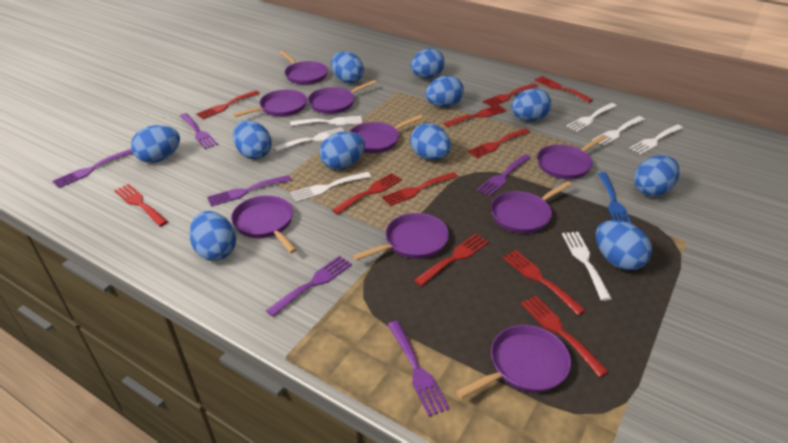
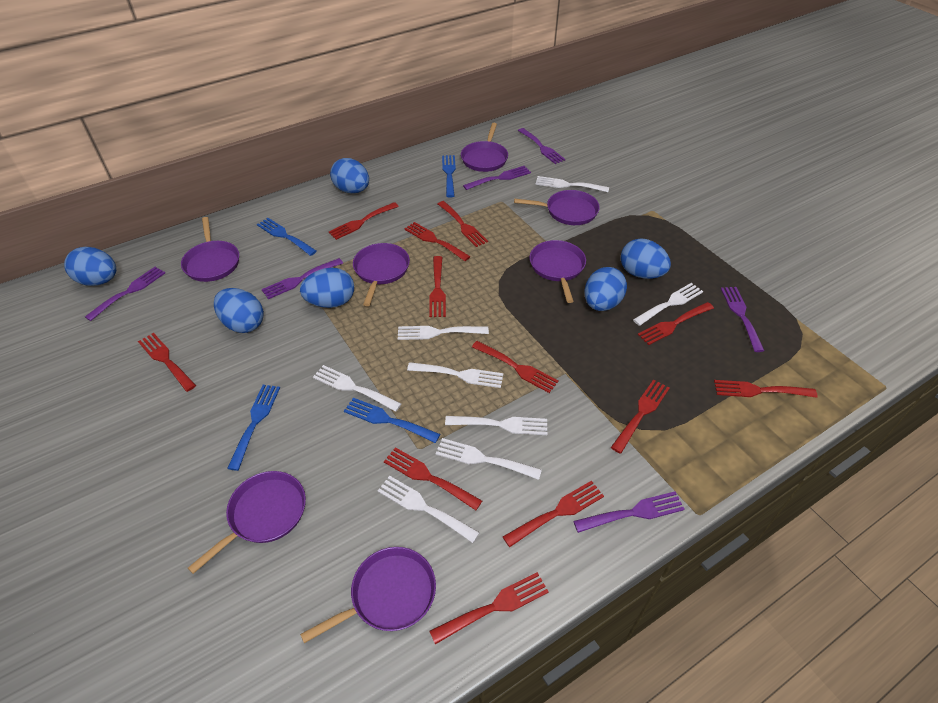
blue egg: [131,125,180,163] [189,211,236,261] [233,120,272,159] [320,132,365,170] [331,51,364,83] [410,123,451,160] [411,48,445,79] [425,75,464,107] [511,88,551,121] [596,220,652,271] [634,155,680,197] = 11 -> [64,247,116,286] [214,288,264,333] [300,268,354,308] [330,158,369,193] [585,267,627,311] [621,238,671,279] = 6
blue fork: [598,172,632,224] = 1 -> [227,385,280,471] [257,218,317,256] [344,398,440,443] [442,155,456,198] = 4
purple pan: [231,195,297,253] [233,89,307,117] [280,51,328,85] [308,80,376,114] [349,115,423,153] [353,213,449,261] [456,325,571,399] [490,181,571,233] [537,135,606,179] = 9 -> [181,217,239,282] [188,471,306,574] [300,547,436,643] [353,243,410,306] [461,123,508,172] [514,190,600,225] [529,240,586,303] = 7
red fork: [114,184,168,227] [196,90,260,119] [332,173,402,214] [382,172,458,206] [414,234,489,286] [444,105,507,127] [467,128,530,158] [483,83,538,107] [503,250,586,315] [521,296,609,377] [535,76,593,103] = 11 -> [138,333,196,392] [329,202,399,240] [384,447,482,510] [405,222,471,261] [429,256,446,317] [429,572,549,645] [438,201,488,247] [472,341,559,393] [503,481,604,547] [611,380,670,454] [638,302,714,345] [714,380,817,398] = 12
white fork: [274,127,346,151] [290,116,362,126] [290,172,371,202] [562,232,612,301] [567,103,617,132] [592,116,645,146] [629,125,683,155] = 7 -> [313,365,402,412] [378,476,480,543] [398,326,489,340] [407,362,503,388] [436,438,542,480] [445,416,547,435] [535,176,609,192] [633,283,703,326] = 8

